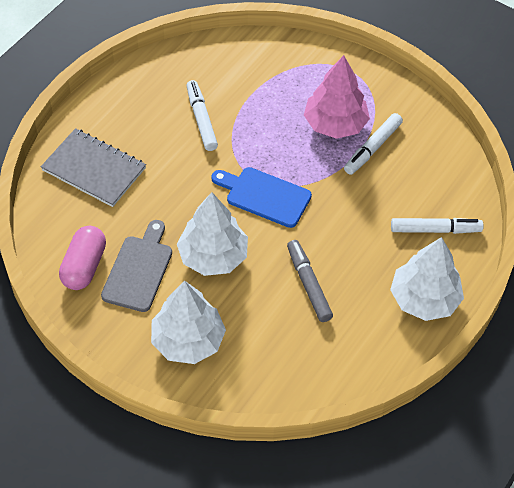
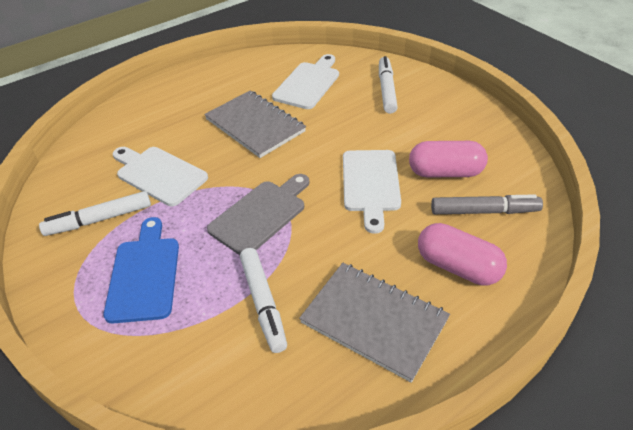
grey notebook: [41,128,146,207] = 1 -> [204,91,306,158] [299,263,450,383] = 2
pink capsule: [59,226,106,290] = 1 -> [409,141,488,177] [418,223,507,286] = 2
pink tree: [304,55,370,139] = 1 -> none = 0
white cutting board: none = 0 -> [112,147,208,206] [272,54,339,109] [343,150,401,234] = 3
white tree: [151,280,226,364] [177,192,248,276] [390,237,464,321] = 3 -> none = 0

